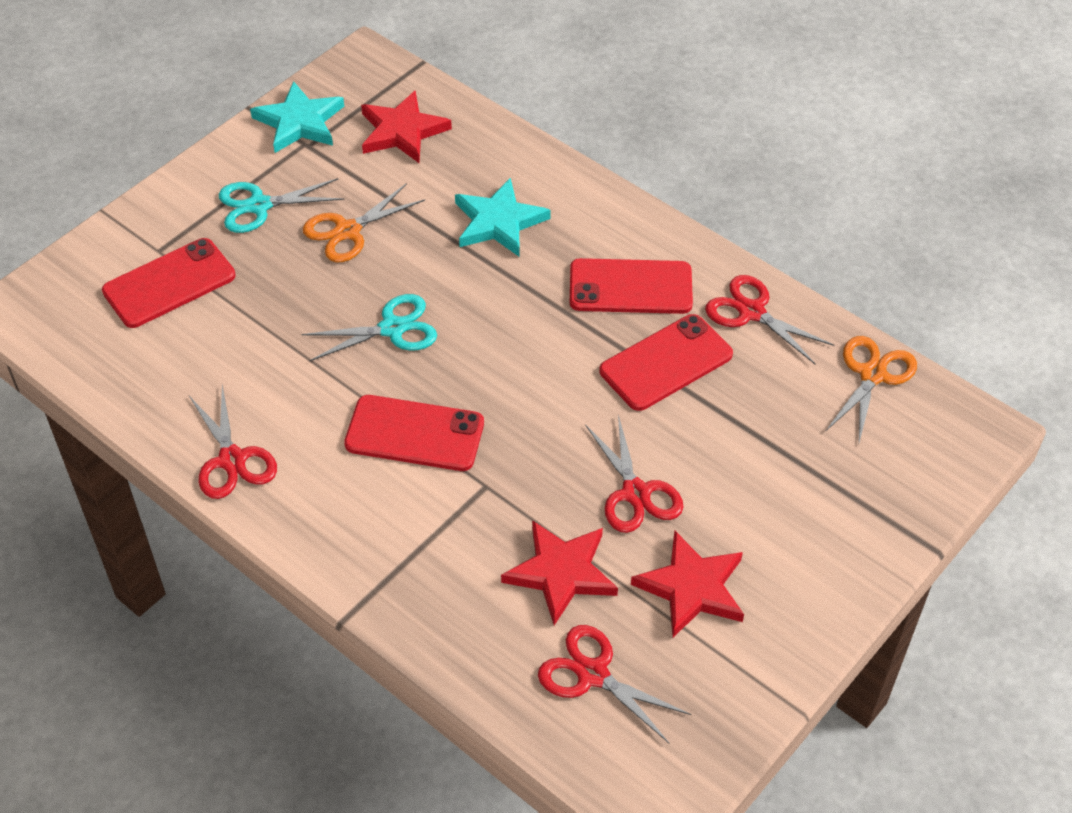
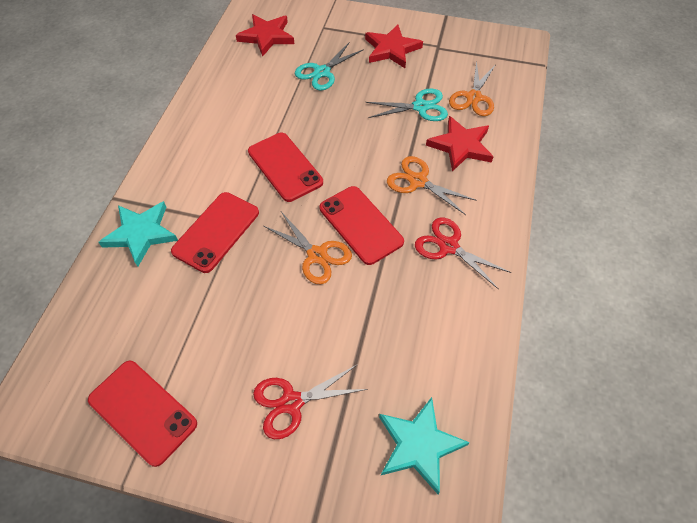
orange scissors: [303,183,425,262] [825,336,917,442] = 2 -> [264,212,352,284] [387,156,477,215] [449,61,495,116] = 3
red scissors: [189,385,277,499] [538,625,691,743] [585,415,683,533] [705,275,835,364] = 4 -> [253,364,368,439] [415,217,512,290] = 2

